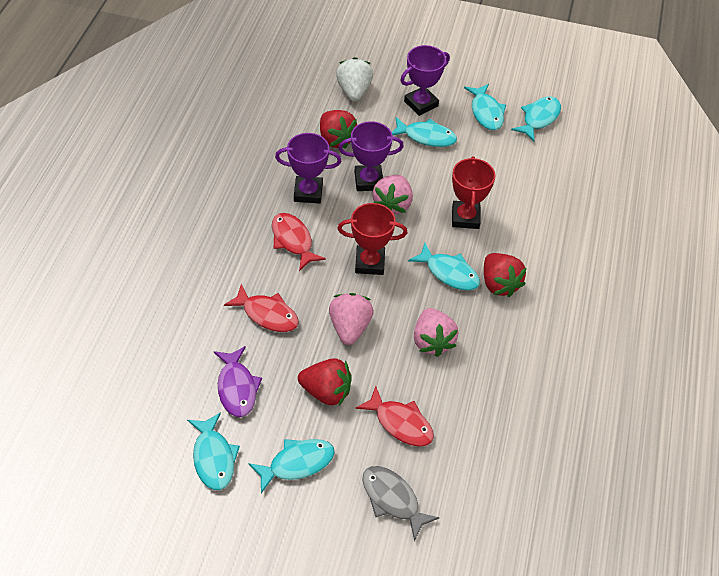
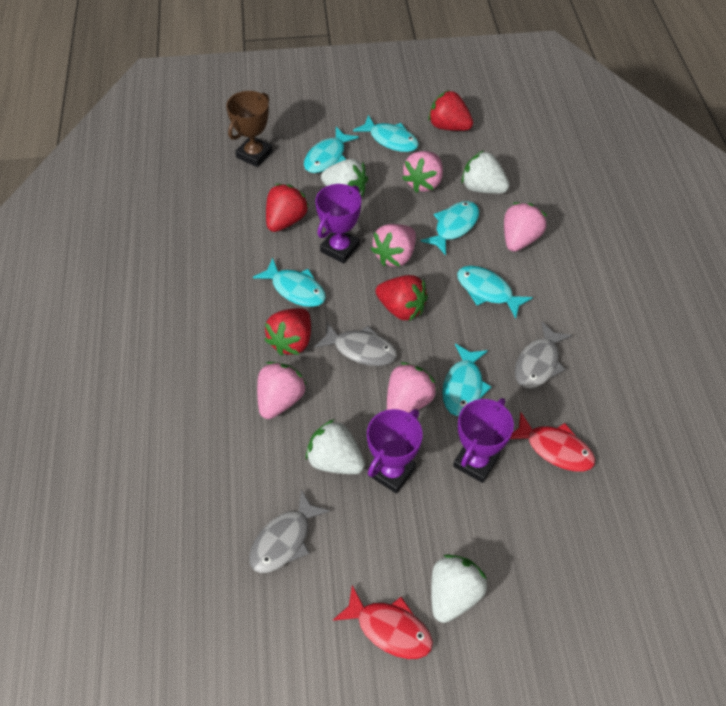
brown trophy: none = 0 -> [226,91,273,167] = 1
grey fish: [362,466,440,541] = 1 -> [249,489,330,573] [314,322,397,366] [515,322,572,389] = 3
pink strawberry: [329,293,374,345] [373,175,413,214] [414,308,458,357] = 3 -> [257,362,307,419] [371,224,416,267] [387,362,437,413] [402,151,443,193] [504,202,547,252] = 5
purple fish: [213,346,262,417] = 1 -> none = 0
red fish: [224,284,299,332] [272,213,326,271] [355,386,434,447] = 3 -> [333,585,433,659] [510,412,595,472] = 2
red strawberry: [298,358,352,406] [320,110,357,149] [484,253,526,297] = 3 -> [265,308,311,356] [266,184,309,232] [375,275,428,321] [428,90,473,131] = 4
red trophy: [338,203,407,275] [452,156,496,229] = 2 -> none = 0
white strawberry: [336,57,373,101] = 1 -> [306,419,365,474] [321,159,368,197] [431,554,487,623] [462,150,509,194] = 4

